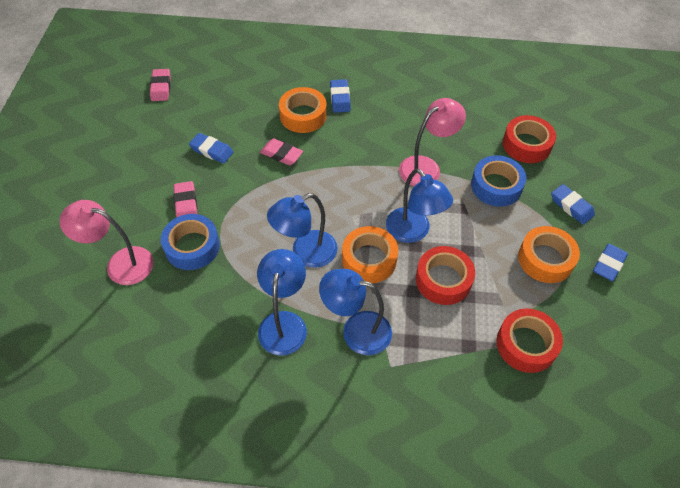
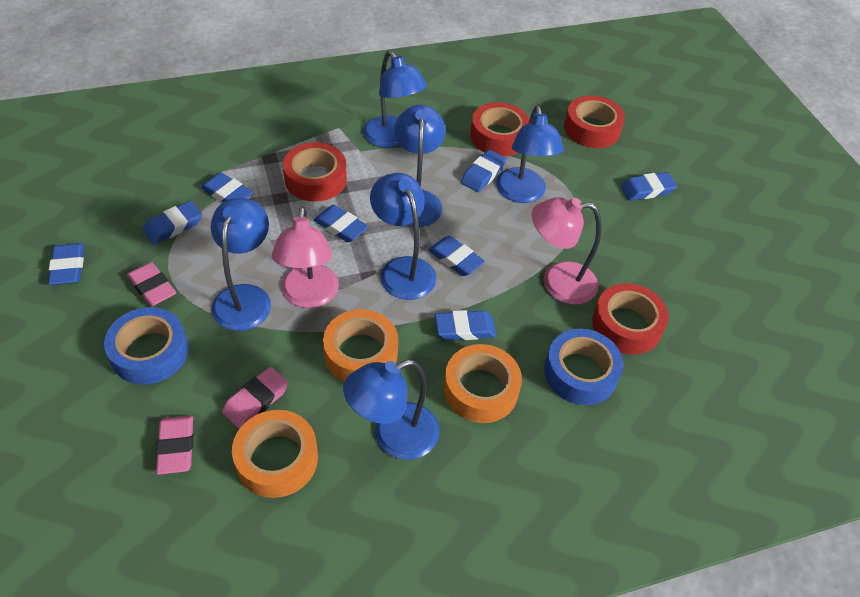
blue eraser: [189,133,234,163] [330,79,351,113] [551,184,595,225] [593,244,628,281] = 4 -> [48,243,84,285] [143,201,202,244] [200,172,253,202] [314,205,369,242] [428,236,485,276] [435,310,496,340] [461,150,506,192] [621,172,677,201] = 8
blue lamp: [257,249,307,355] [267,193,338,268] [319,269,392,355] [386,168,453,243] = 4 -> [211,198,271,331] [343,360,440,460] [363,51,427,148] [370,173,436,300] [394,105,446,227] [496,106,564,203] = 6
red tape: [416,246,475,305] [496,308,563,373] [503,115,556,163] = 3 -> [283,142,347,202] [470,102,529,156] [564,95,625,148] [592,283,669,355] = 4

